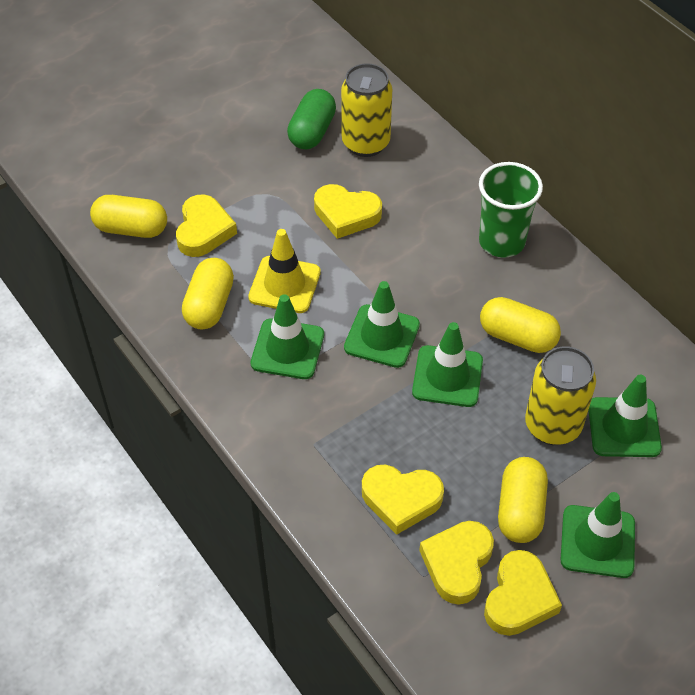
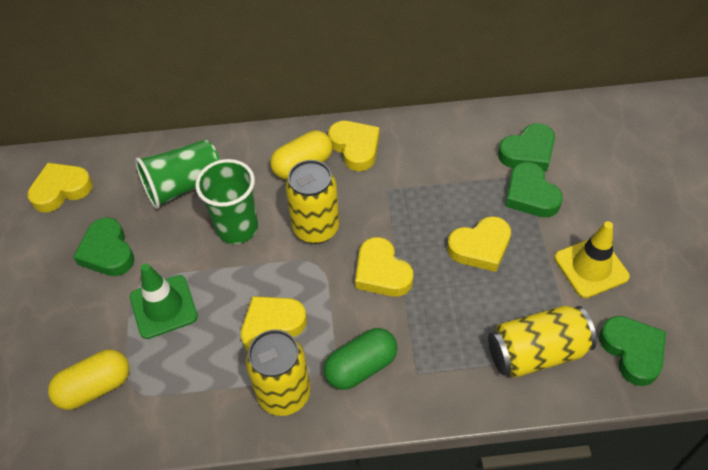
green cup: [479,162,543,258] = 1 -> [135,140,220,209] [195,159,258,244] = 2
green heart: none = 0 -> [73,217,134,276] [498,123,555,172] [505,162,563,217] [599,316,666,386] = 4
green traffic cone: [250,294,324,379] [344,281,420,368] [412,322,483,407] [561,492,635,578] [588,375,662,457] = 5 -> [130,263,198,339] = 1
yellow can: [341,63,392,157] [525,346,596,445] = 2 -> [246,329,310,416] [285,160,339,244] [488,306,597,378] = 3
yellow capsule: [90,195,167,238] [182,258,234,329] [480,297,561,353] [498,457,548,543] = 4 -> [48,350,129,410] [270,131,333,179] = 2

